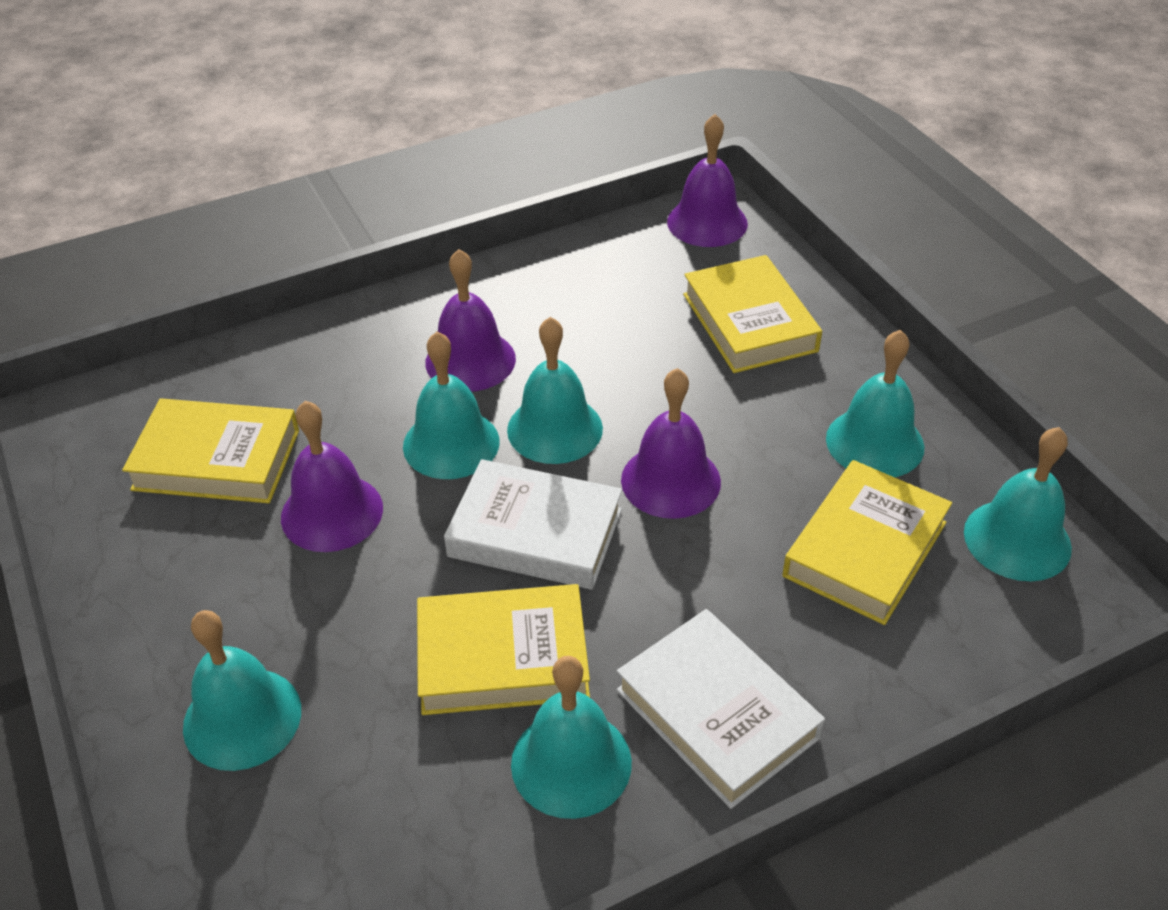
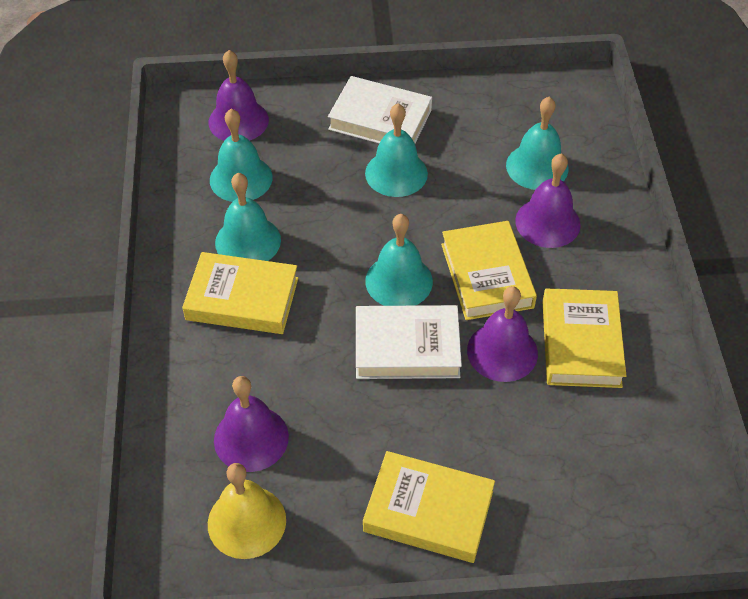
turquoise bell: [183,610,301,771] [403,332,500,479] [507,317,603,464] [511,656,632,819] [826,330,925,477] [964,427,1072,581] = 6 -> [210,109,273,202] [215,173,281,261] [365,103,428,197] [365,214,433,306] [506,96,569,190] = 5
yellow bell: none = 0 -> [208,463,286,559] = 1

